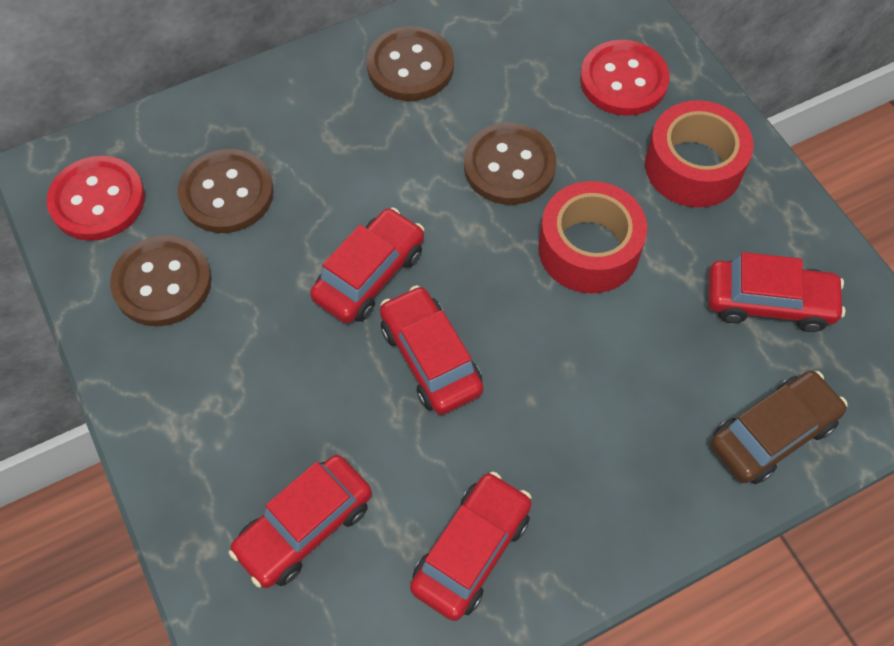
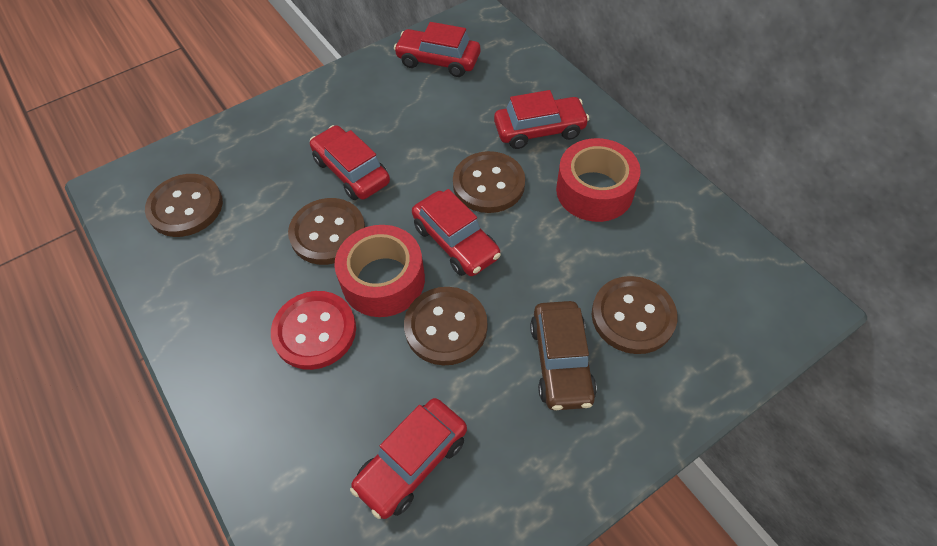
brown button: [110,235,212,326] [178,149,274,233] [367,26,454,101] [464,123,556,205] = 4 -> [145,174,223,237] [288,198,365,265] [404,287,487,365] [453,151,525,213] [592,276,678,354] = 5
red button: [47,156,145,241] [580,40,670,116] = 2 -> [271,291,356,370] = 1

